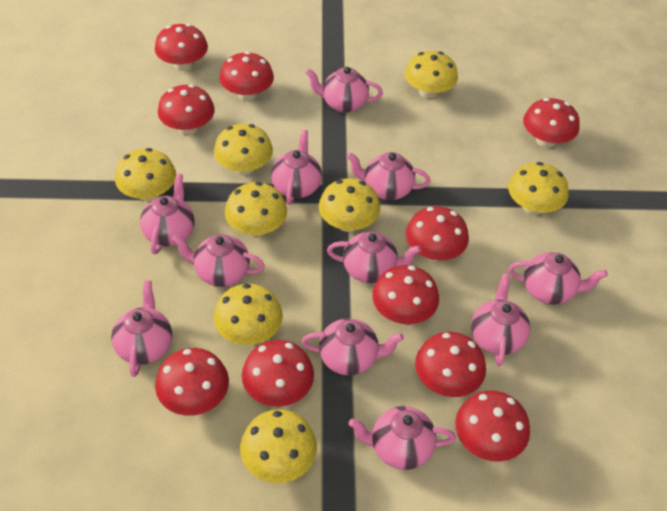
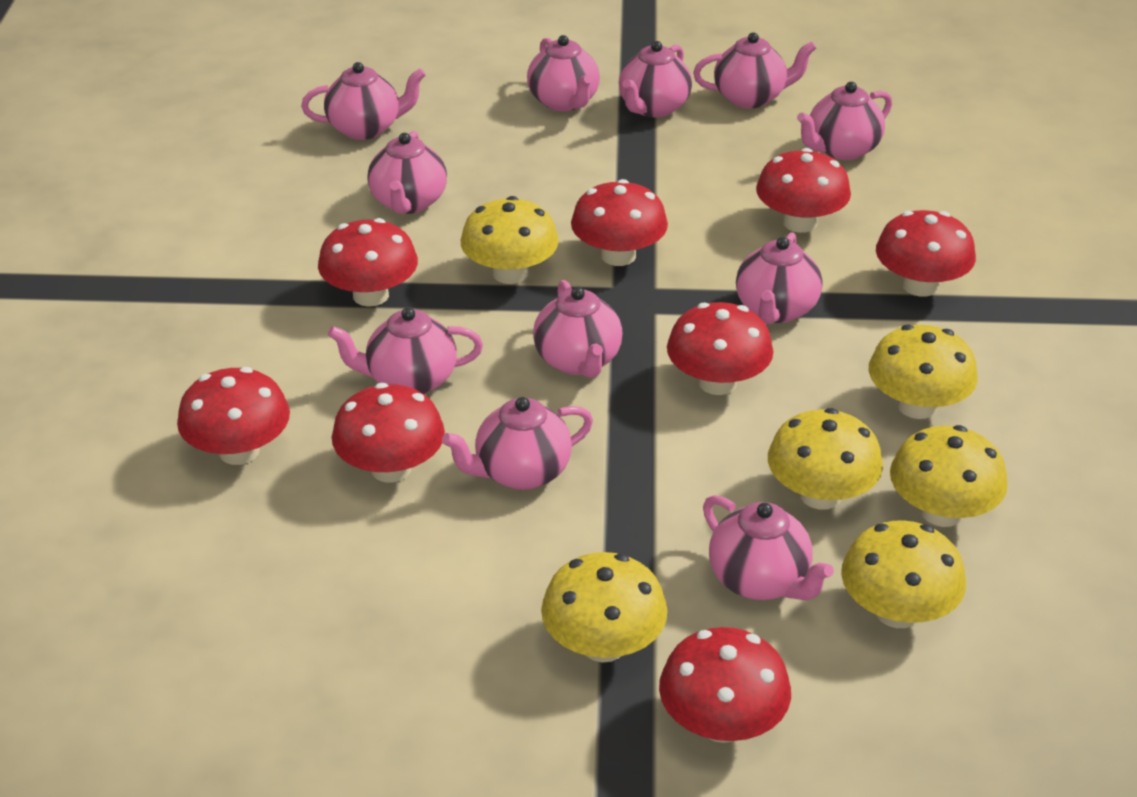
red mushroom: [155,24,208,71] [155,348,229,416] [158,84,215,135] [219,51,274,101] [242,340,314,407] [372,265,439,324] [406,206,469,261] [415,332,486,397] [455,390,530,462] [523,98,580,148] = 10 -> [177,367,290,465] [318,218,418,307] [332,383,445,483] [571,179,668,266] [659,627,791,743] [667,302,774,395] [756,148,851,233] [876,210,976,297] = 8
yellow mushroom: [115,148,176,201] [214,124,273,175] [214,284,283,345] [225,182,287,236] [240,409,317,483] [319,178,380,232] [405,51,458,99] [508,162,569,215] = 8 -> [461,196,559,284] [541,552,668,663] [768,408,883,510] [841,520,966,628] [869,324,978,419] [890,425,1008,527] = 6

